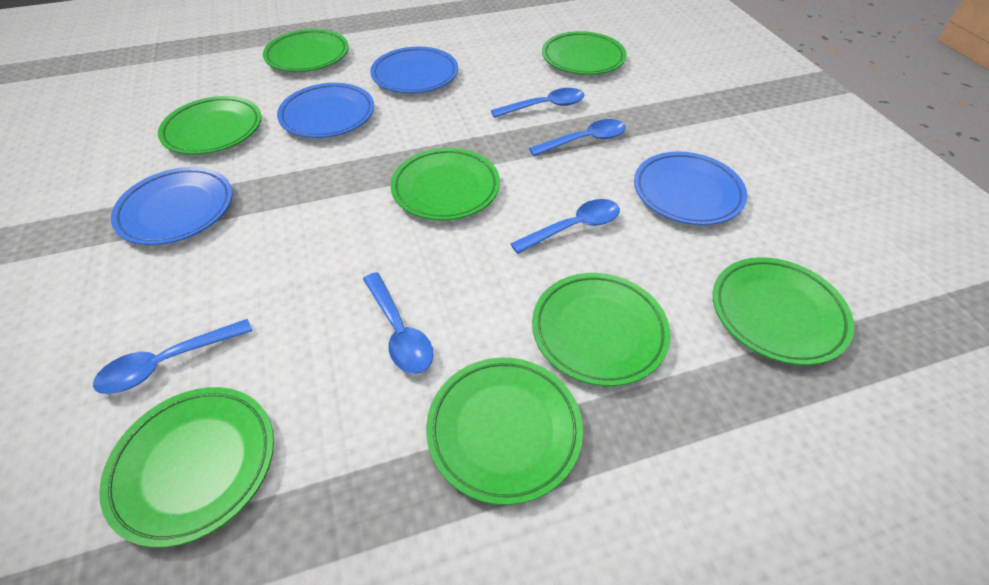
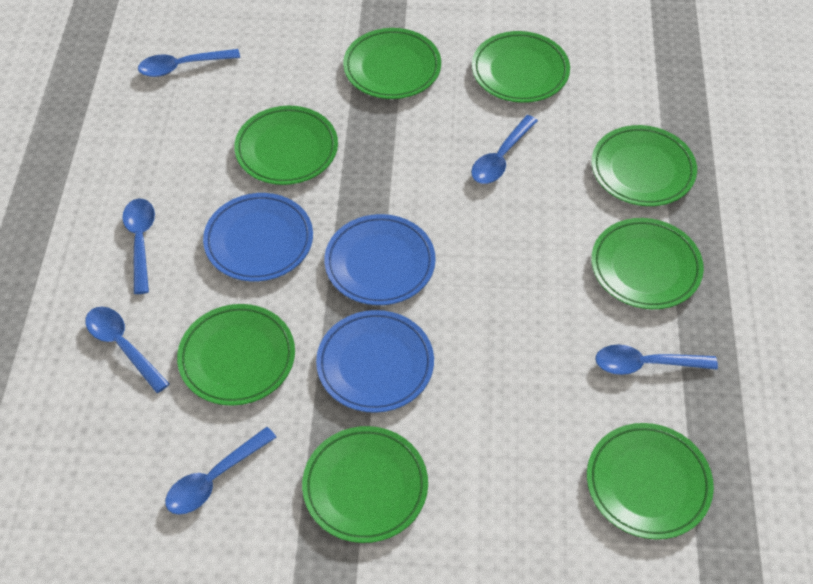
blue plate: [111,167,233,245] [277,83,374,138] [370,47,458,93] [634,151,747,225] = 4 -> [203,193,313,281] [316,310,434,413] [325,214,436,305] = 3
blue spoon: [93,319,252,394] [363,272,434,374] [491,88,584,118] [510,199,620,254] [529,119,626,156] = 5 -> [85,307,169,393] [122,198,155,294] [138,49,240,77] [165,427,277,515] [471,115,538,184] [595,344,718,375] = 6

